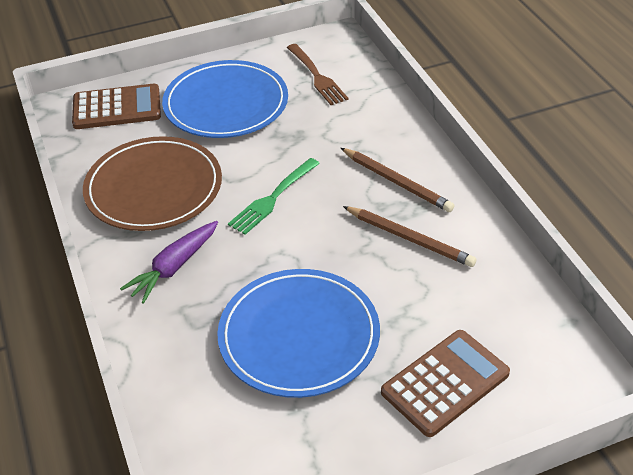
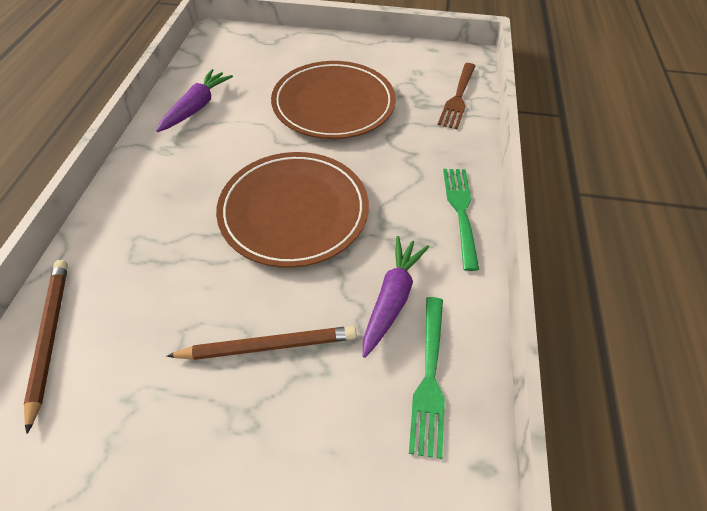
blue plate: [162,60,288,138] [217,269,380,398] = 2 -> none = 0
brown calculator: [72,84,161,129] [381,330,510,437] = 2 -> none = 0
brown plate: [83,136,222,231] = 1 -> [216,152,369,268] [271,61,396,139] = 2
green fork: [228,158,320,235] = 1 -> [409,297,445,459] [443,169,479,271] = 2
purple carrot: [120,221,218,304] = 1 -> [156,69,233,132] [363,236,429,358] = 2

